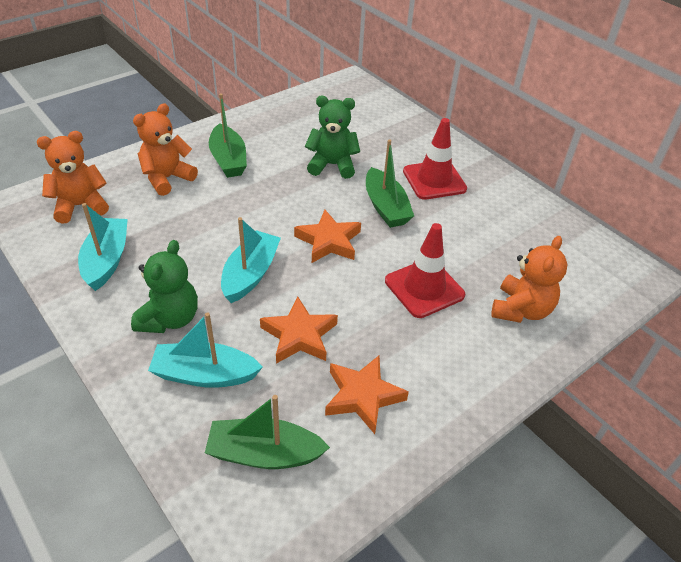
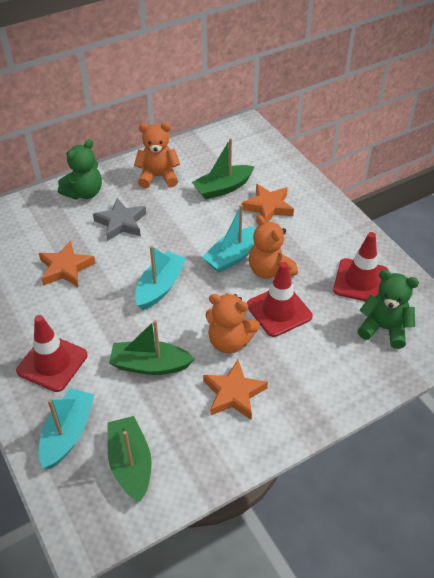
grey star: none = 0 -> [93,198,146,241] = 1
red traffic cone: [385,223,465,318] [403,118,467,200] = 2 -> [16,315,88,392] [247,262,312,337] [333,232,389,301] = 3

